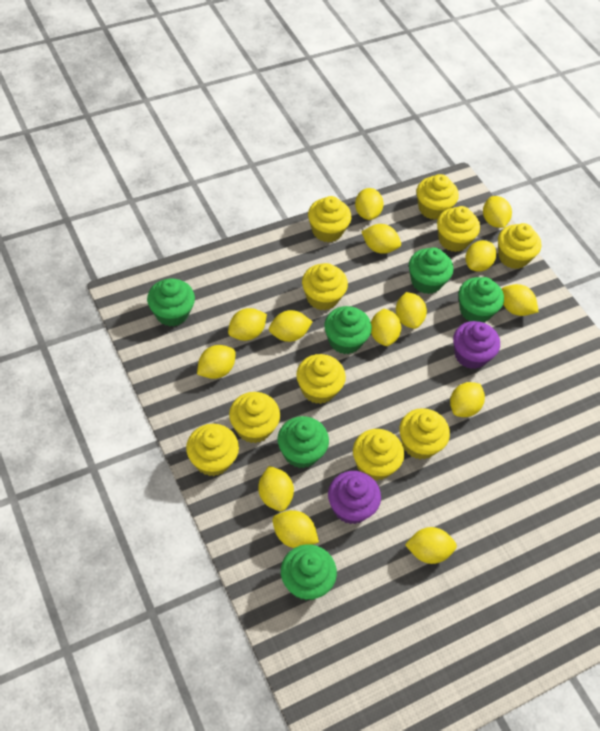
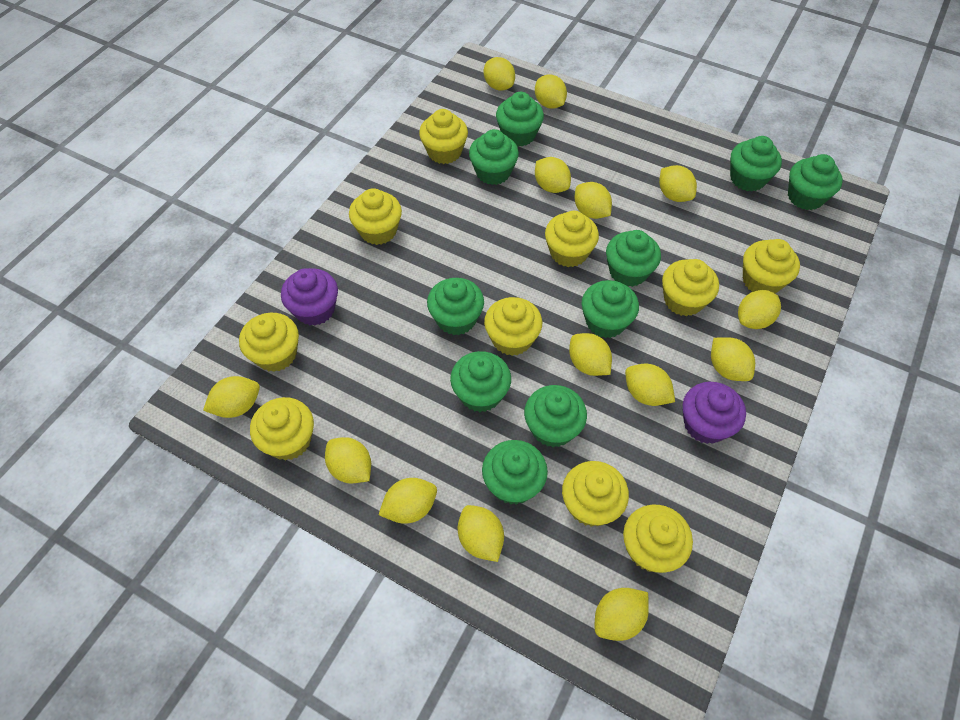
green cupcake: [147,278,195,327] [277,416,329,468] [281,544,337,600] [324,306,372,354] [409,247,453,294] [459,277,504,322] = 6 -> [427,278,484,335] [450,351,511,412] [469,129,519,185] [482,440,548,505] [496,92,544,147] [524,385,587,447] [582,280,639,338] [606,230,661,287] [730,136,782,192] [788,154,843,210] = 10

